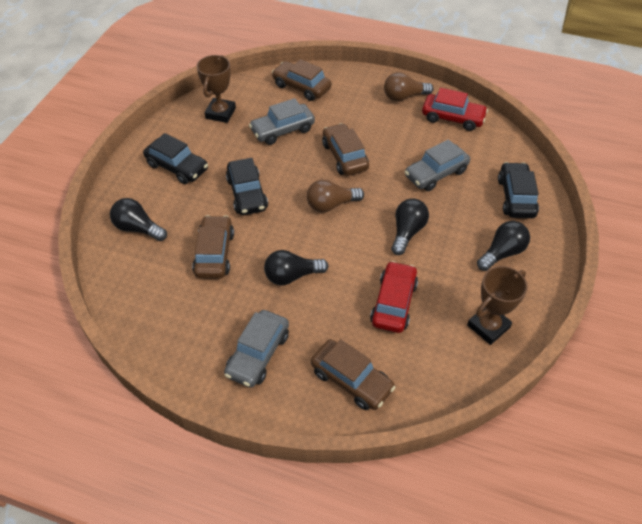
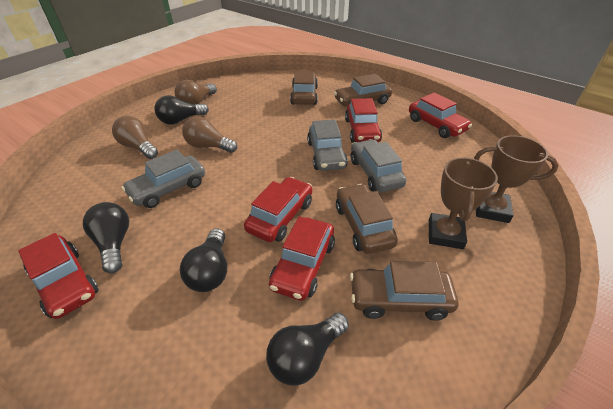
black car: [143,133,208,184] [226,158,268,215] [498,162,539,218] = 3 -> none = 0
brown light bulb: [307,180,364,212] [384,72,433,101] = 2 -> [112,116,158,159] [175,80,217,104] [182,116,237,153] = 3
red car: [370,261,418,333] [422,88,488,131] = 2 -> [18,233,99,319] [244,177,312,242] [269,216,335,301] [345,98,382,143] [409,92,472,138] = 5

